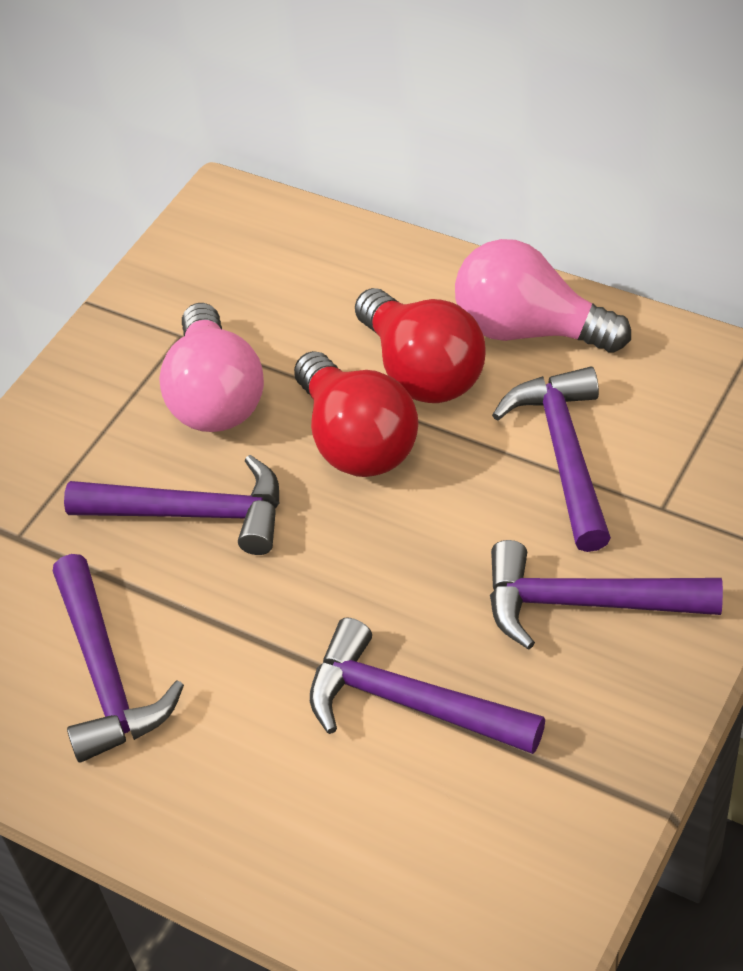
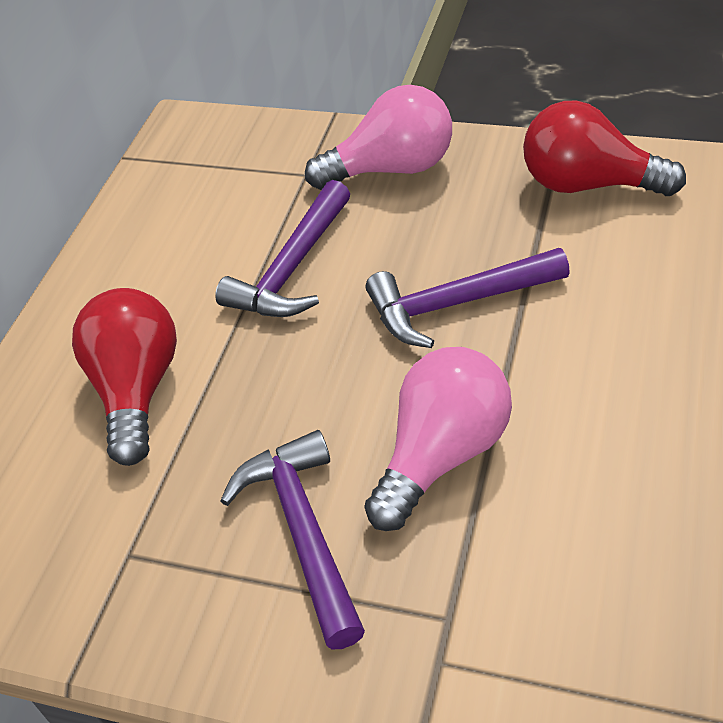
purple hammer: [53,554,184,763] [64,455,279,555] [310,618,545,754] [490,540,723,649] [492,367,611,552] = 5 -> [215,180,350,317] [220,430,365,649] [366,248,570,348] = 3

